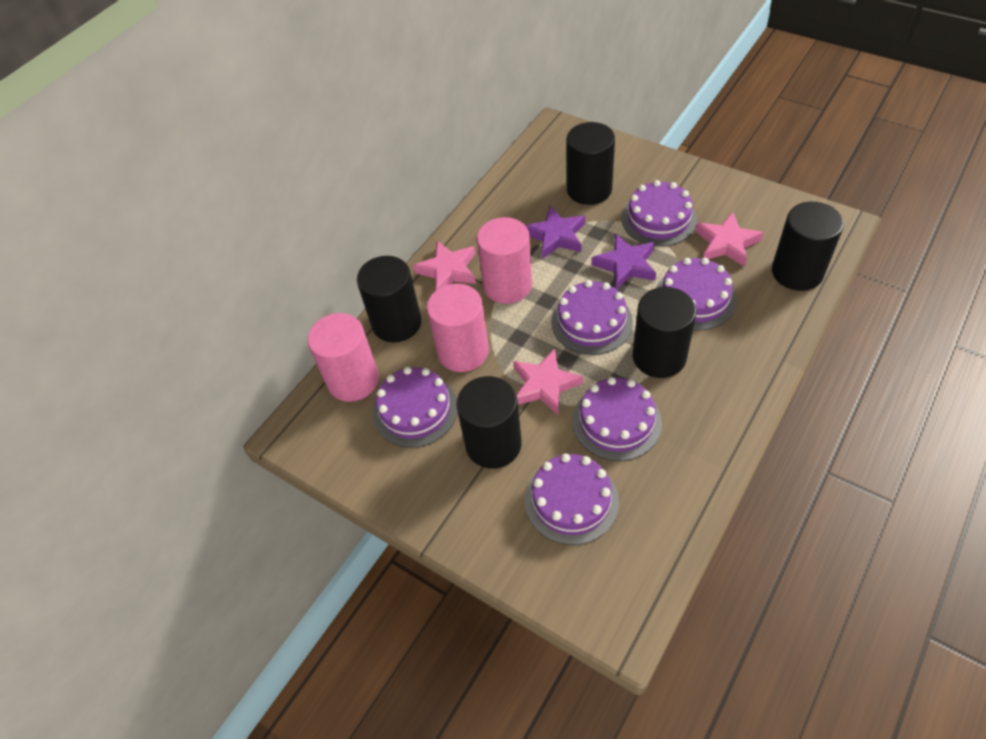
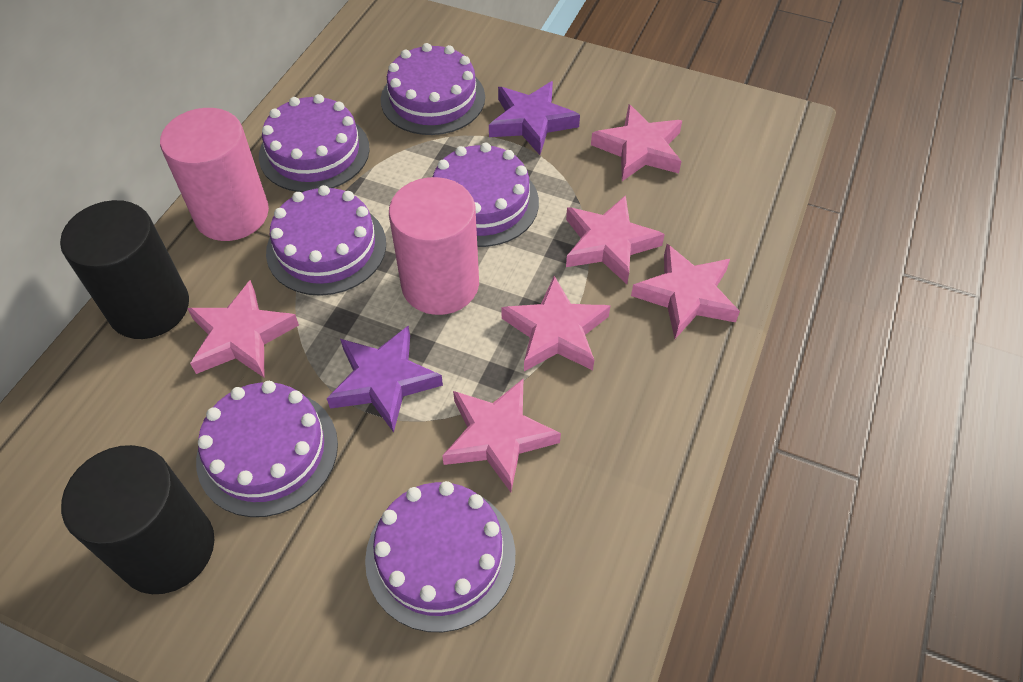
black cylinder: [357,256,421,343] [456,376,522,469] [567,122,615,205] [633,287,696,378] [772,202,844,291] = 5 -> [60,200,189,339] [61,445,214,594] = 2
pink cylinder: [307,313,379,402] [427,283,489,372] [477,217,532,304] = 3 -> [160,108,269,241] [389,177,479,315] = 2
pink star: [413,241,476,290] [513,348,583,416] [696,212,764,267] = 3 -> [187,280,299,377] [442,379,561,492] [501,276,610,371] [566,195,665,284] [591,104,682,181] [631,244,740,339] = 6

